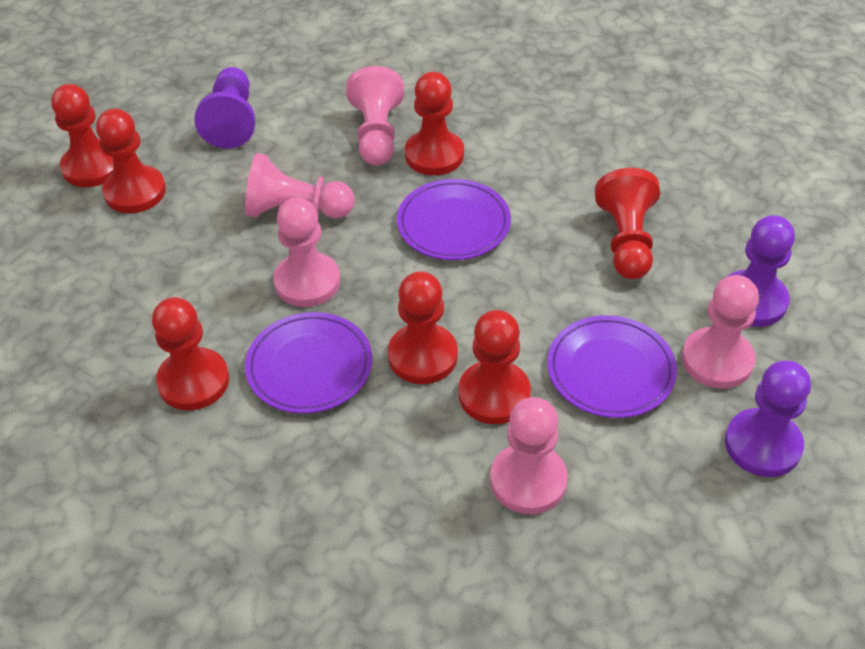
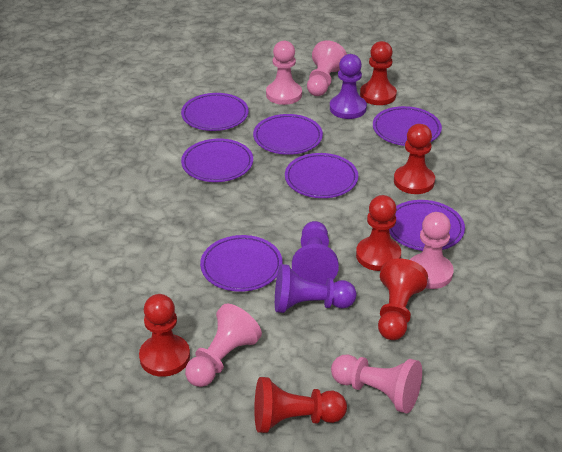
purple plate: [245,312,372,413] [397,179,511,260] [547,315,677,418] = 3 -> [181,93,249,131] [181,139,253,182] [200,235,283,292] [253,114,323,155] [285,153,358,198] [373,106,442,146] [389,200,465,251] = 7
red pawn: [51,84,114,187] [96,109,166,213] [152,297,229,410] [388,271,458,384] [405,72,464,175] [458,310,531,424] [595,168,660,279] = 7 -> [139,294,190,377] [254,377,347,433] [356,195,401,271] [360,41,397,105] [378,258,428,340] [394,124,435,194] = 6

